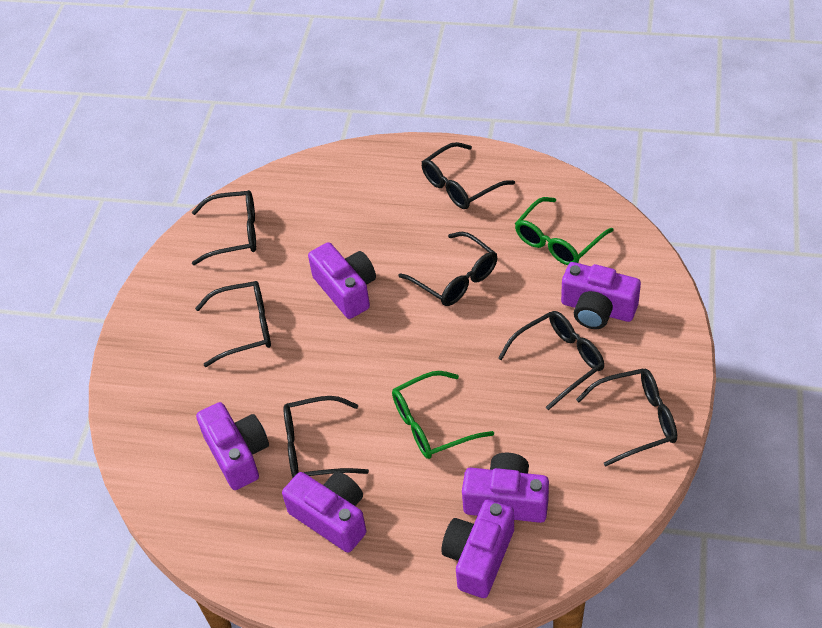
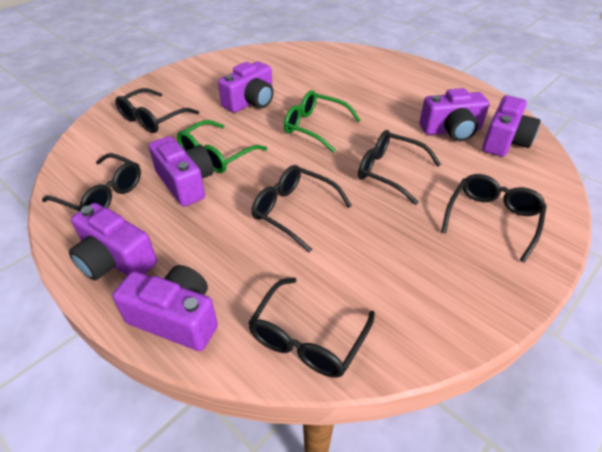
black glasses: [192,190,256,265] [195,281,271,367] [283,396,369,478] [398,232,497,306] [422,142,515,209] [498,311,604,410] [576,369,677,467] = 7 -> [42,153,141,211] [115,88,199,133] [248,277,375,378] [252,165,352,253] [358,130,441,205] [441,174,547,263] = 6

